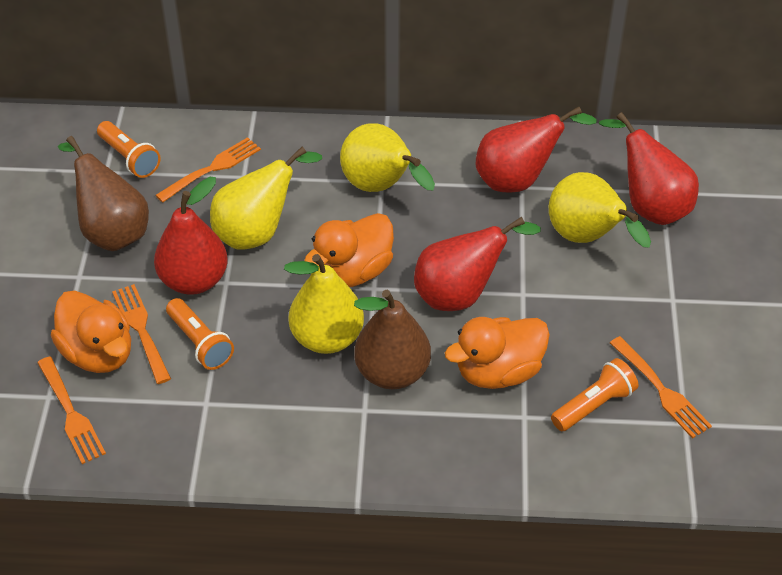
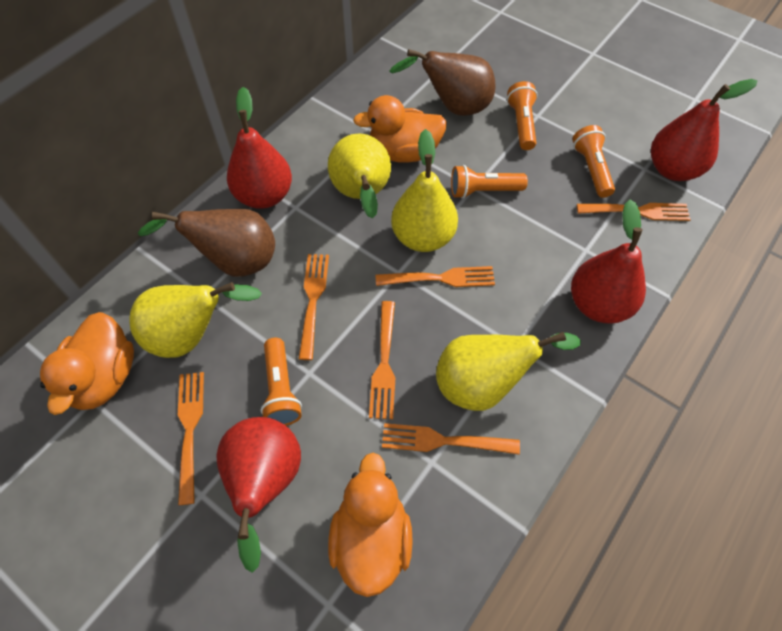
orange flashlight: [97,121,161,178] [166,298,234,370] [551,358,638,431] = 3 -> [261,338,302,426] [451,165,528,199] [507,81,538,150] [572,125,615,198] = 4
orange fork: [37,357,106,464] [112,284,171,384] [155,137,261,203] [610,336,712,439] = 4 -> [178,372,204,505] [299,254,329,360] [369,301,395,419] [376,266,495,287] [382,423,520,455] [577,203,691,221] = 6

